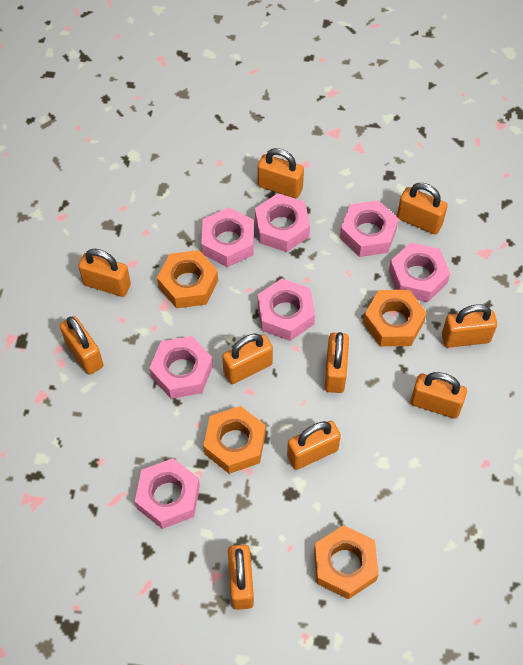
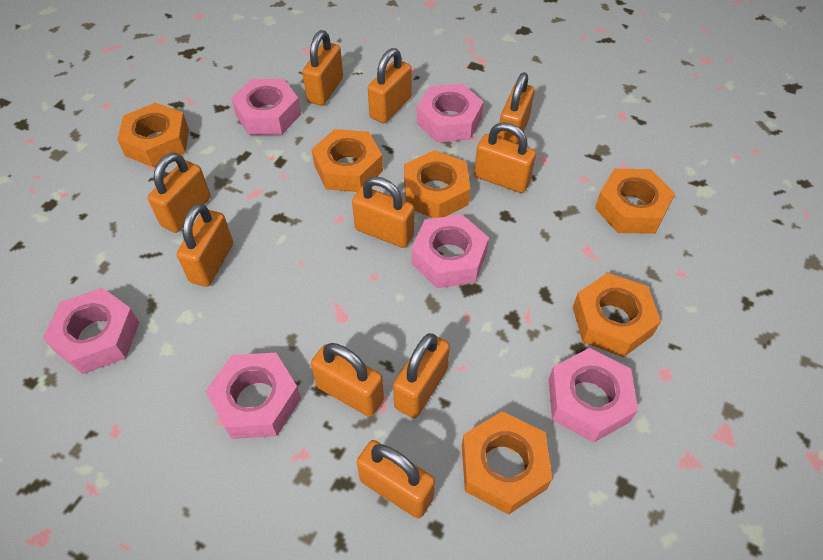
orange nut: [157,250,218,308] [203,406,266,474] [314,525,379,599] [363,290,427,346] = 4 -> [117,103,189,167] [312,129,383,192] [404,150,470,218] [462,411,552,515] [573,273,661,357] [595,169,675,234] = 6
pink nut: [135,458,200,529] [149,336,213,399] [201,207,254,267] [255,193,310,252] [258,278,315,341] [340,200,399,257] [389,242,450,302] = 7 -> [43,288,140,374] [205,353,301,439] [231,79,301,135] [412,214,489,288] [417,84,484,142] [549,348,638,443] = 6

